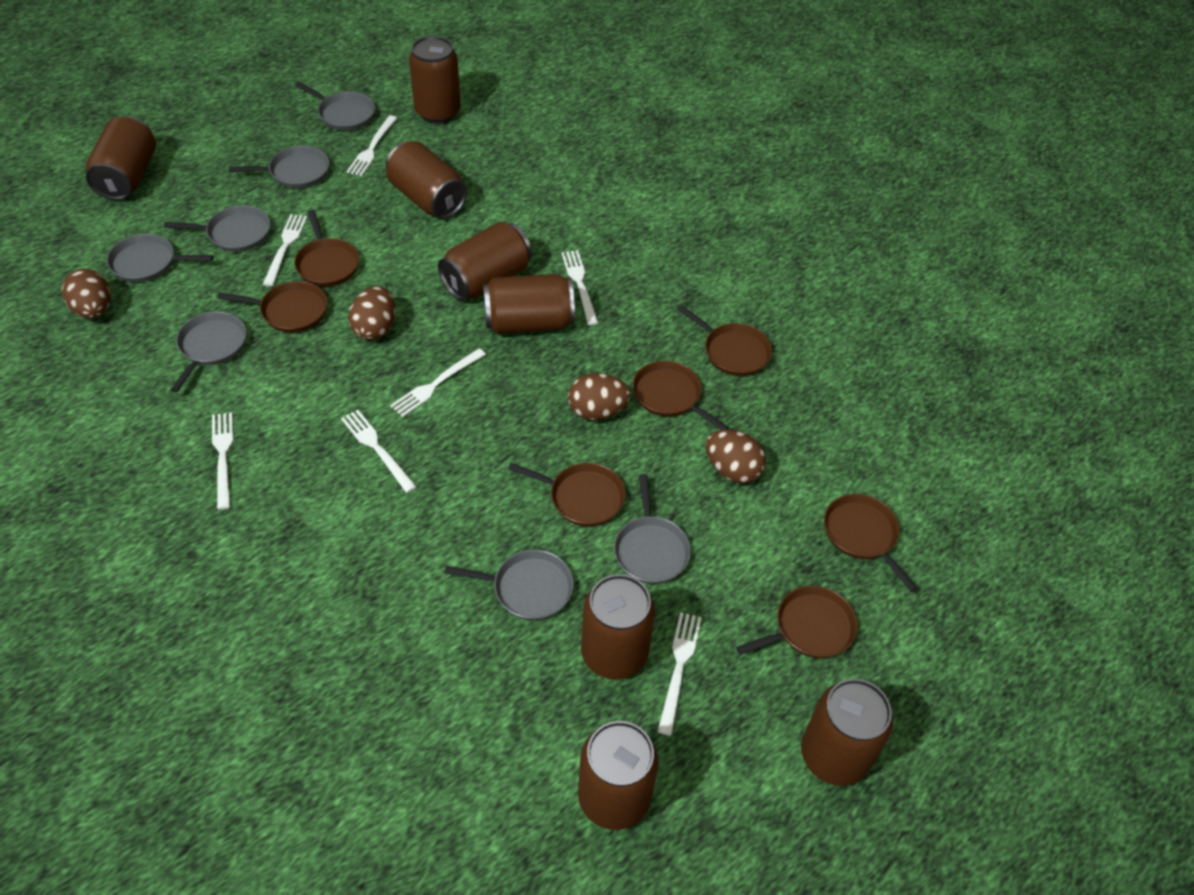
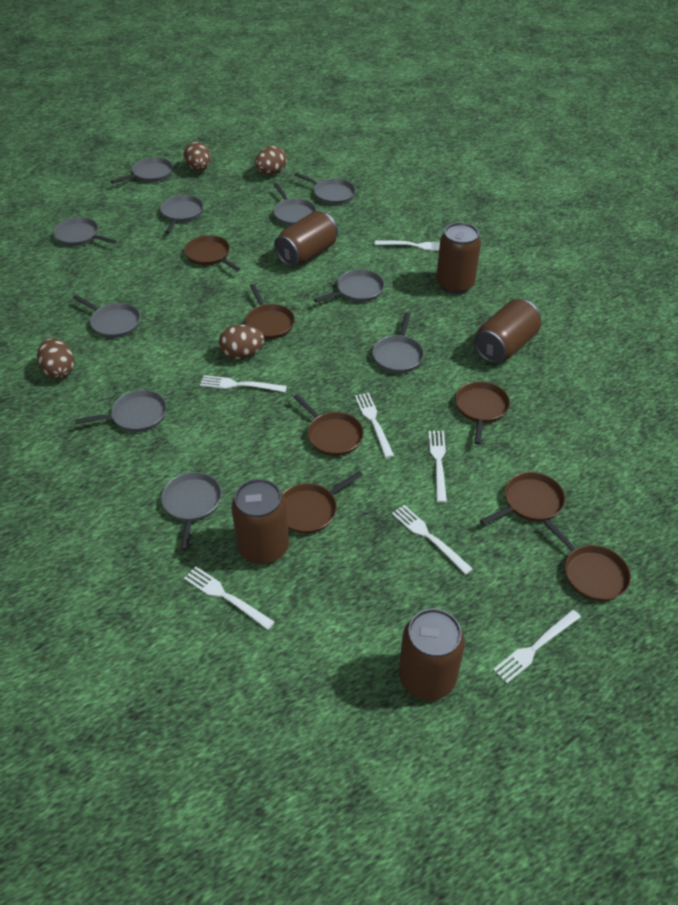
brown can: [86,116,156,200] [386,141,467,219] [409,36,461,124] [438,222,532,300] [483,274,575,334] [578,721,659,830] [581,574,655,680] [801,679,893,786] = 8 -> [231,479,289,564] [274,211,338,267] [399,608,465,700] [436,222,481,294] [474,299,541,363] = 5
grey pan: [107,234,213,282] [164,205,270,252] [170,312,246,392] [229,146,329,188] [295,81,375,130] [444,550,574,620] [614,474,691,584] = 7 -> [53,217,117,246] [73,295,140,338] [75,390,167,432] [111,157,173,183] [160,195,203,234] [161,472,222,550] [273,183,316,226] [294,172,356,205] [314,269,385,303] [372,312,424,373] = 10

